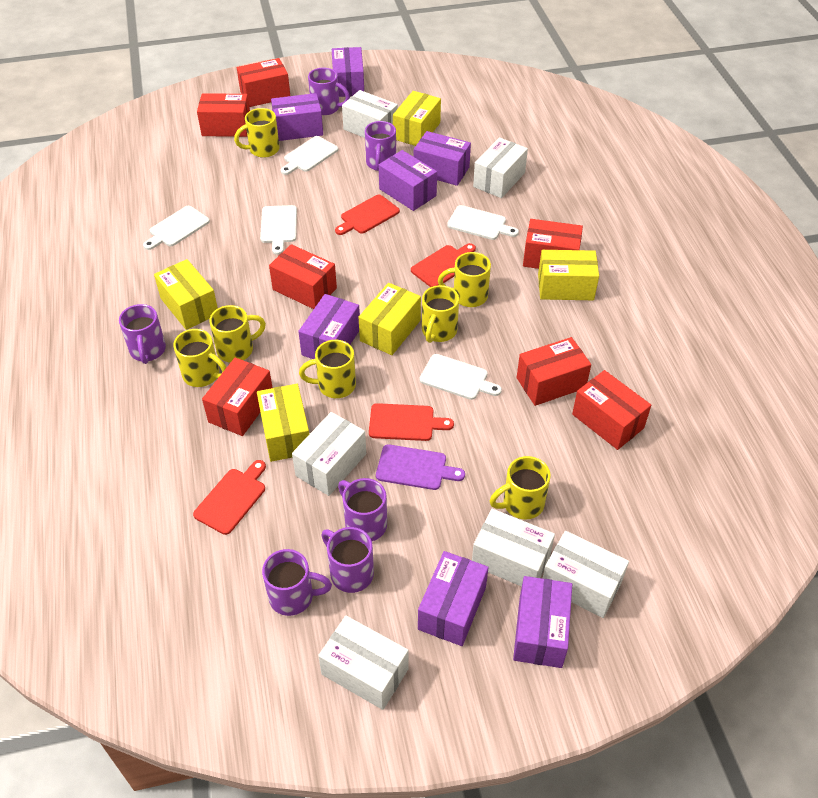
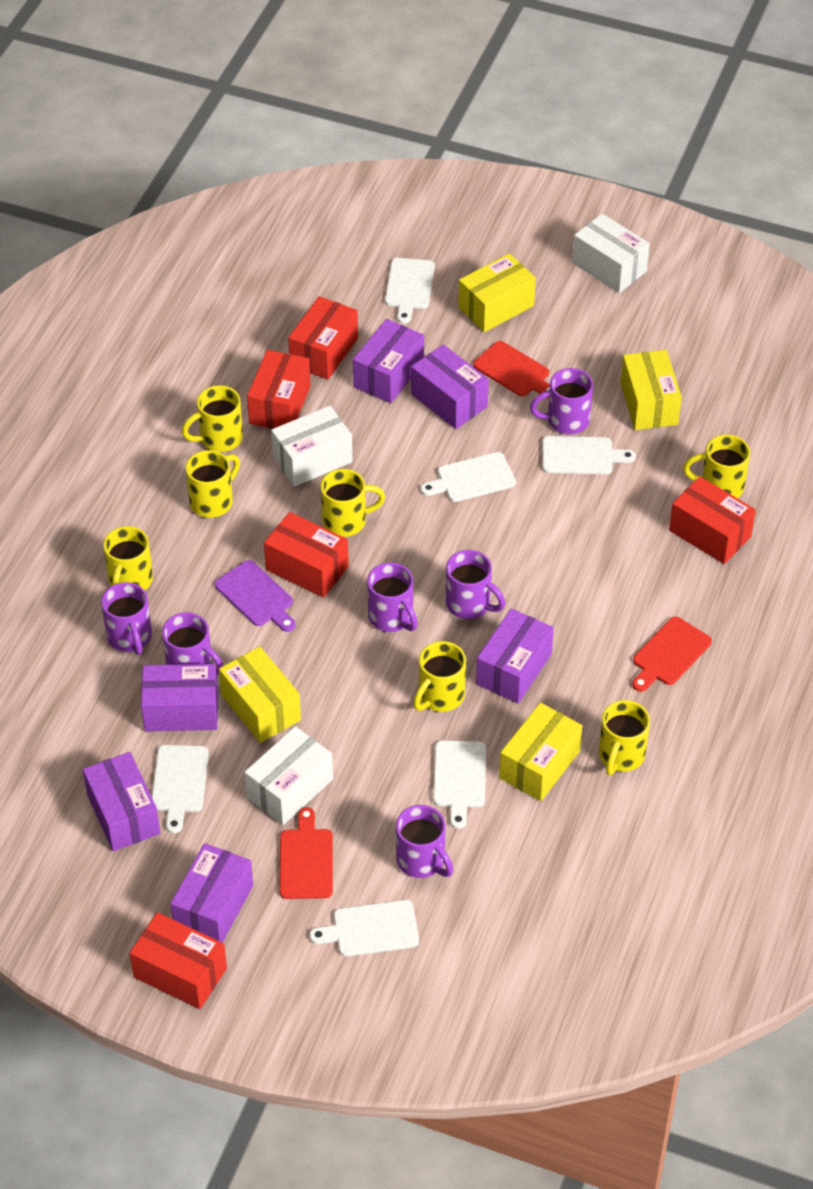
purple box: [271,93,323,141] [298,294,360,359] [332,47,364,97] [379,150,437,211] [414,131,471,186] [418,551,489,646] [513,576,572,668] = 7 -> [83,752,160,851] [141,664,218,731] [170,843,253,943] [353,319,424,403] [411,344,489,429] [476,609,554,703] = 6
red box: [197,93,250,137] [202,357,272,436] [237,58,290,107] [269,244,337,309] [517,337,591,406] [523,219,583,269] [572,370,651,450] = 7 -> [130,912,227,1009] [247,350,311,429] [264,512,349,598] [288,296,358,380] [669,476,756,564] = 5
red cutting board: [193,460,266,535] [335,195,400,235] [369,403,454,441] [411,243,476,287] = 4 -> [279,807,333,899] [473,341,550,398] [632,617,712,692] = 3
white box: [292,412,366,496] [318,616,409,710] [342,90,398,138] [472,509,555,587] [473,137,528,198] [542,531,629,618] = 6 -> [244,726,333,825] [271,406,353,487] [572,214,650,293] = 3
white cutting board: [143,206,210,250] [260,205,297,255] [281,136,338,175] [420,354,502,400] [447,205,519,240] = 5 -> [152,745,209,833] [309,900,419,957] [385,258,435,323] [421,452,516,502] [433,740,486,829] [542,436,636,474] = 6
yellow box: [154,259,218,330] [257,384,309,462] [359,283,421,355] [393,91,441,146] [538,250,599,300] = 5 -> [219,646,301,743] [458,253,536,332] [499,703,582,801] [620,350,682,430] = 4

